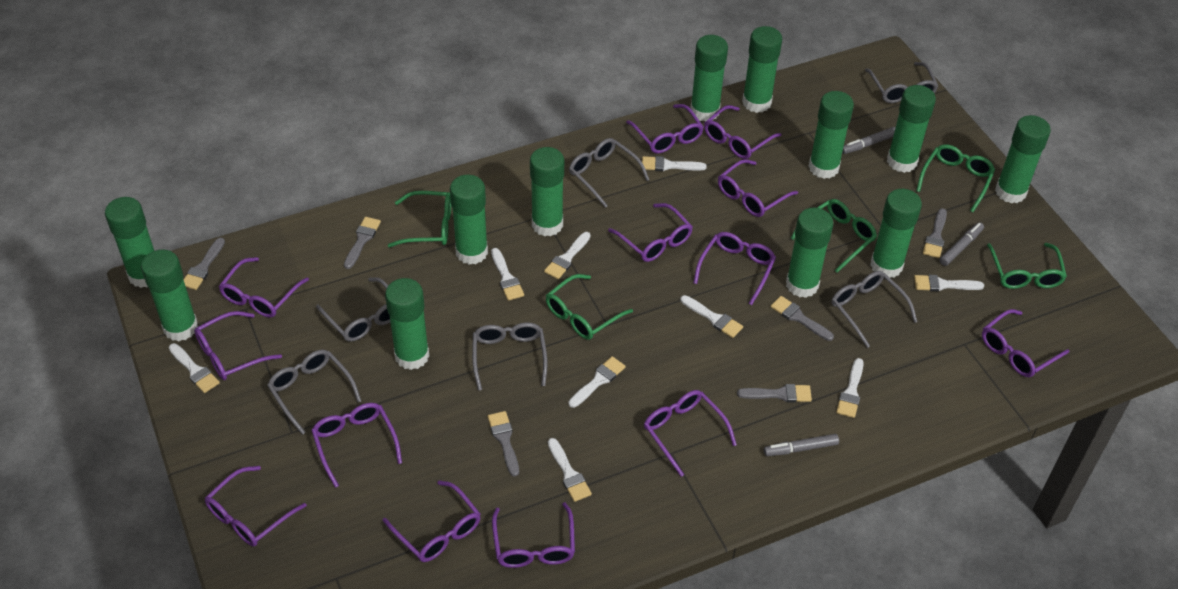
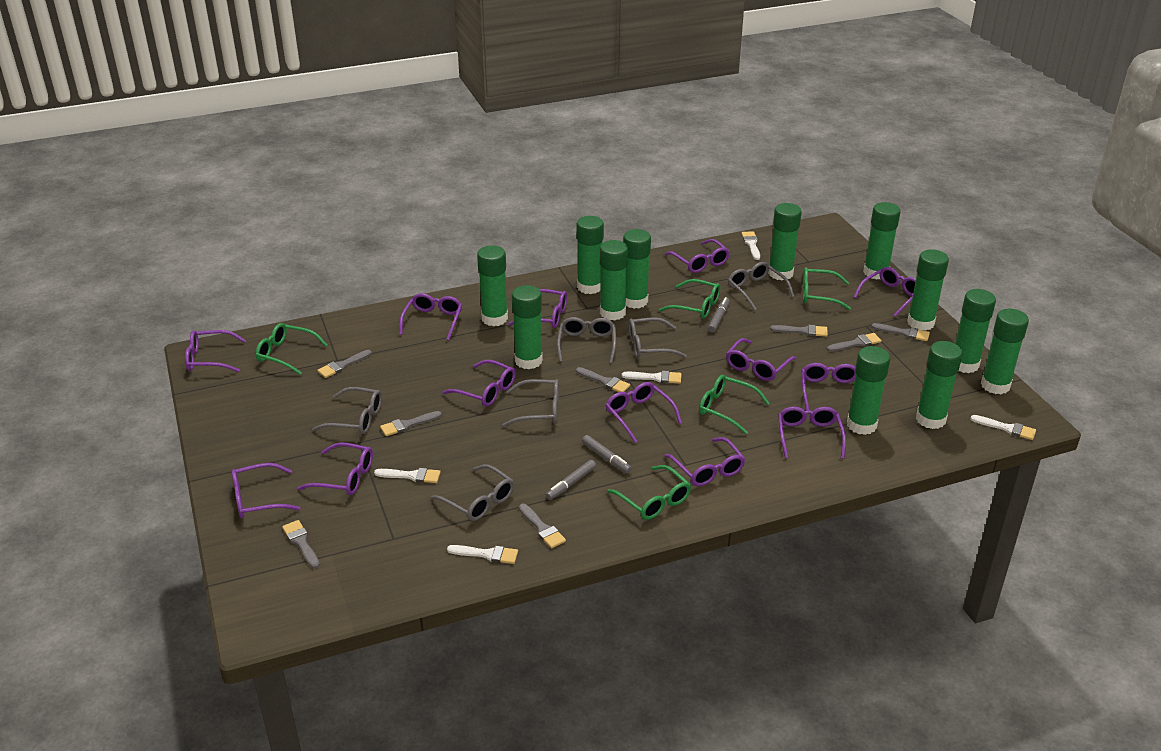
grey brush: [184,238,225,290] [344,217,381,269] [488,411,519,476] [737,384,812,402] [771,296,834,341] [923,208,947,258] = 6 -> [282,520,320,569] [317,350,372,378] [380,411,442,436] [519,504,566,548] [576,367,630,392] [770,325,828,337] [827,333,882,352] [871,323,930,341] = 8
white brush: [169,343,220,393] [491,248,524,301] [544,232,591,279] [548,438,592,502] [568,356,626,408] [642,156,707,171] [681,295,743,338] [836,358,864,418] [914,275,984,291] = 9 -> [374,468,441,483] [447,545,518,564] [622,371,682,384] [742,231,760,260] [970,415,1036,440] = 5

